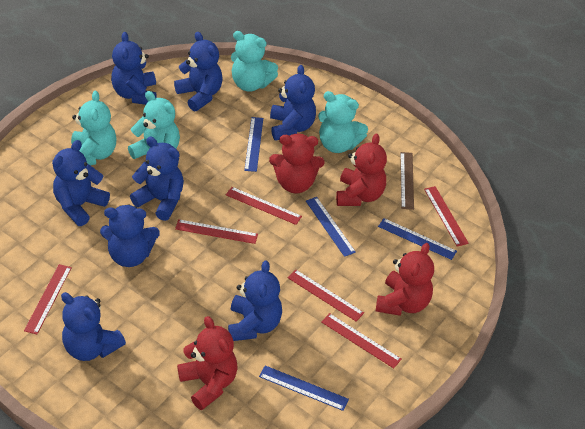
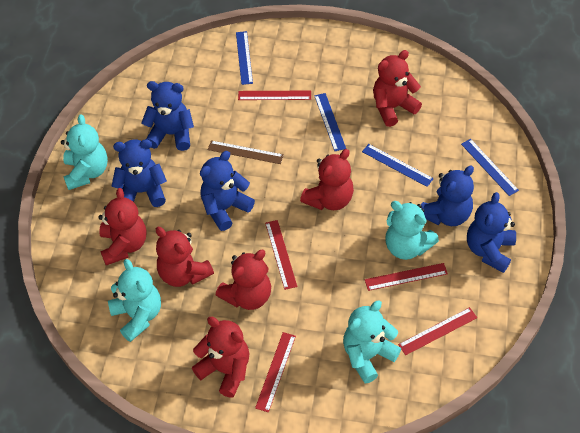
blue teddy bear: [52,140,110,226] [61,292,126,361] [100,204,160,267] [111,32,157,105] [130,137,184,221] [174,32,223,111] [228,260,282,341] [270,65,316,141] = 8 -> [112,139,167,207] [141,81,194,151] [200,151,255,231] [421,165,474,226] [467,192,516,273] = 5
red ruler: [24,264,72,334] [175,219,258,244] [226,187,302,225] [287,269,364,322] [321,313,402,368] [424,186,469,247] = 6 -> [238,91,311,100] [255,332,296,412] [265,220,297,290] [365,263,448,291] [398,307,477,355] = 5
red teddy bear: [177,316,238,410] [269,134,324,194] [336,134,387,206] [376,243,434,316] = 4 -> [98,188,146,265] [156,227,214,287] [192,317,250,398] [216,250,271,310] [300,149,354,210] [373,50,422,127] = 6

